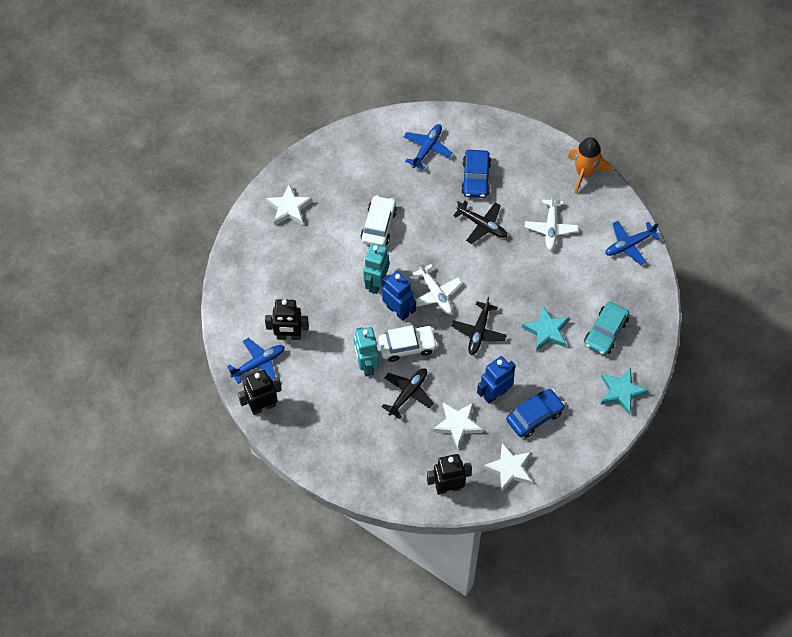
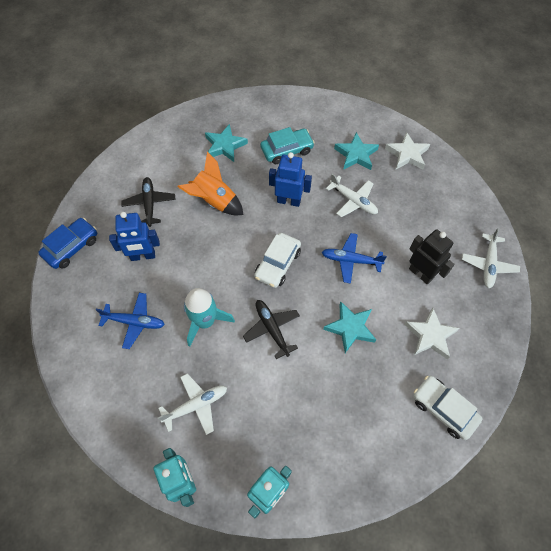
black plane: [382,368,434,419] [452,297,507,355] [453,201,507,244] = 3 -> [121,177,176,227] [243,300,300,359] = 2
black robot: [238,370,282,415] [265,299,309,340] [427,454,472,495] = 3 -> [409,229,454,285] = 1
blue car: [461,150,491,198] [506,389,565,438] = 2 -> [38,218,97,269] = 1
blue plane: [227,338,285,384] [404,124,452,170] [605,221,660,265] = 3 -> [96,293,165,349] [322,233,387,284] = 2
turquoise rocket: none = 0 -> [184,288,235,347] = 1
turquoise star: [522,306,570,351] [600,367,649,415] = 2 -> [205,124,248,162] [323,301,376,353] [334,132,379,170] = 3
white plane: [412,261,462,314] [525,193,578,250] = 2 -> [158,374,227,435] [326,174,378,217] [462,228,520,288] = 3
white star: [266,184,313,226] [433,402,483,448] [483,443,532,492] = 3 -> [385,132,430,169] [404,308,460,359] = 2

